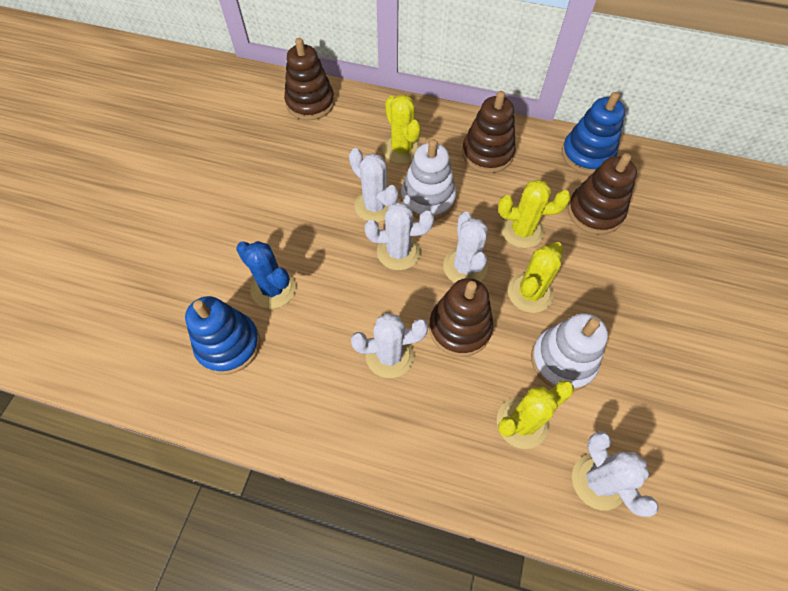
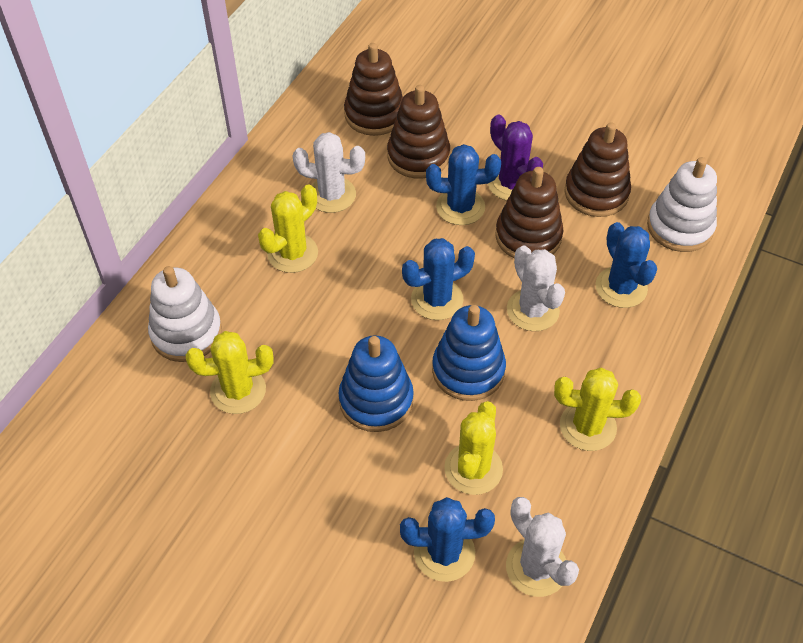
blue cactus: [236,241,296,309] = 1 -> [400,497,495,582] [402,238,475,320] [426,144,501,225] [596,222,657,308] = 4
purple cactus: none = 0 -> [488,115,543,201] = 1
white cactus: [349,148,399,222] [351,313,428,378] [365,202,434,270] [443,212,488,283] [572,431,659,517] = 5 -> [293,132,365,213] [506,497,579,597] [507,245,565,331] = 3

